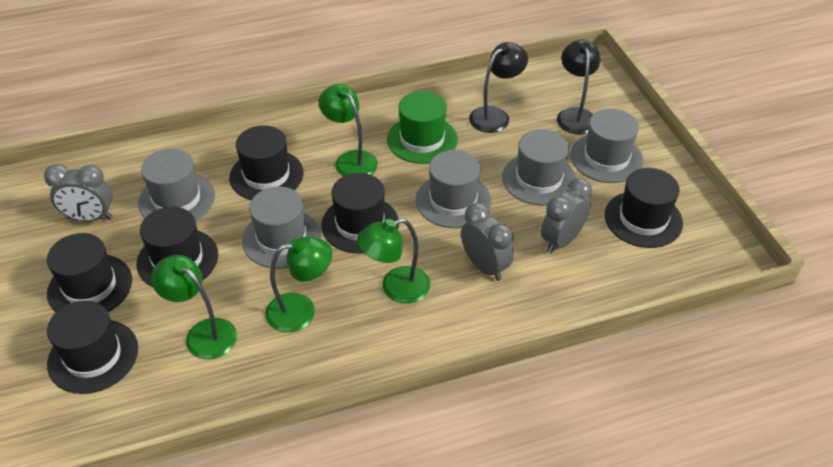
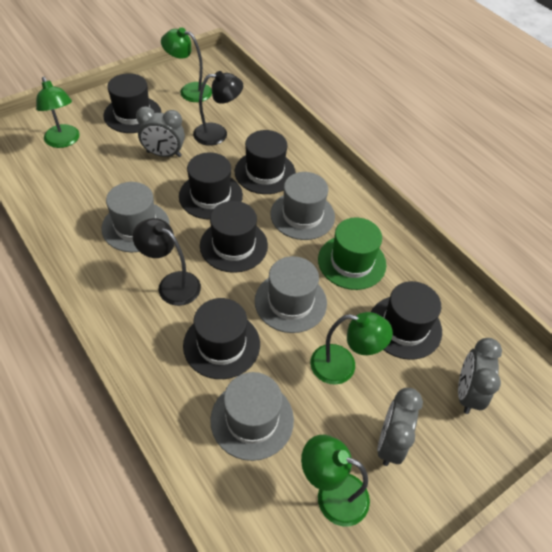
grey hat: [138,149,215,221] [242,186,321,269] [416,150,491,228] [502,129,576,205] [571,109,644,183] = 5 -> [101,182,170,252] [210,372,294,461] [255,256,327,333] [270,172,335,240] = 4

